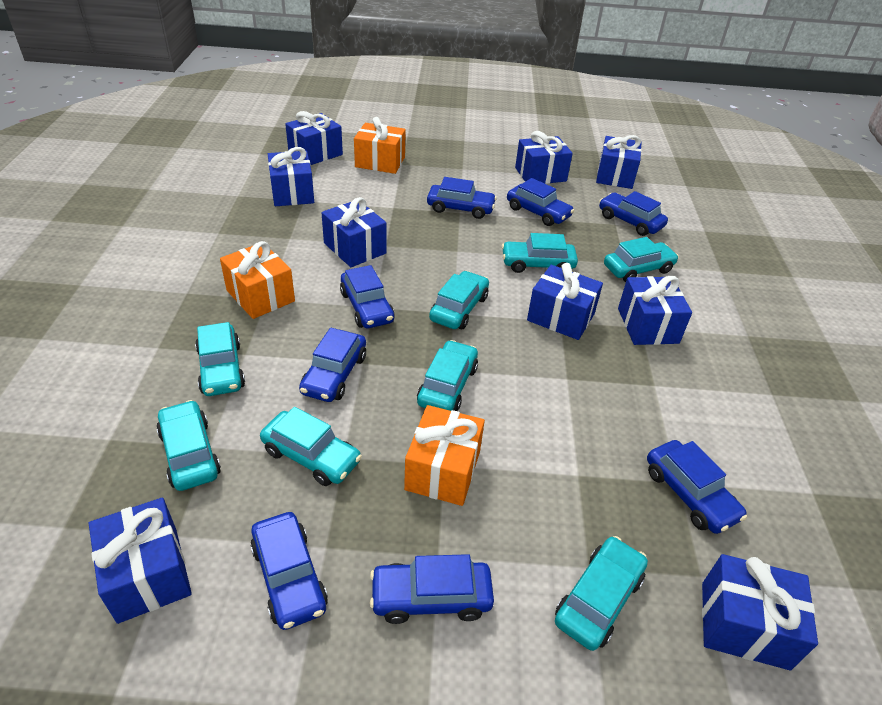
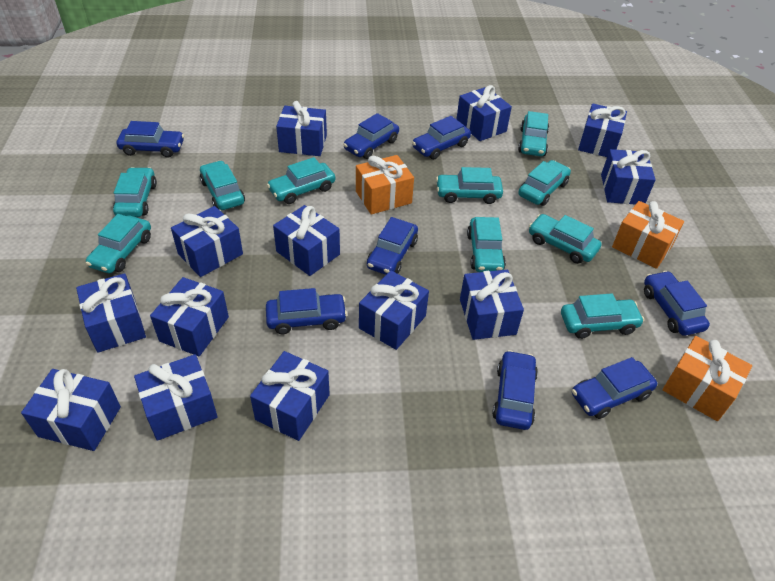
blue gift: [89,497,192,624] [268,147,314,206] [285,111,343,165] [321,197,387,267] [515,131,573,184] [527,263,603,340] [596,135,642,189] [618,276,692,345] [702,554,818,670] = 9 -> [21,369,121,451] [76,273,146,353] [134,354,218,441] [150,277,229,356] [171,206,243,277] [250,351,330,441] [273,205,340,276] [276,101,327,156] [359,271,429,350] [456,85,512,141] [460,270,524,340] [578,103,627,157] [601,149,656,205] = 13
turquoise car: [156,400,221,491] [195,322,245,396] [260,407,362,486] [417,340,478,411] [429,271,489,329] [502,233,578,273] [555,536,648,651] [604,237,679,282] = 8 -> [86,214,151,273] [113,167,157,217] [200,161,245,210] [267,157,335,204] [436,167,503,204] [467,217,506,272] [518,111,549,156] [518,160,571,206] [529,214,602,264] [561,293,644,339] = 10

